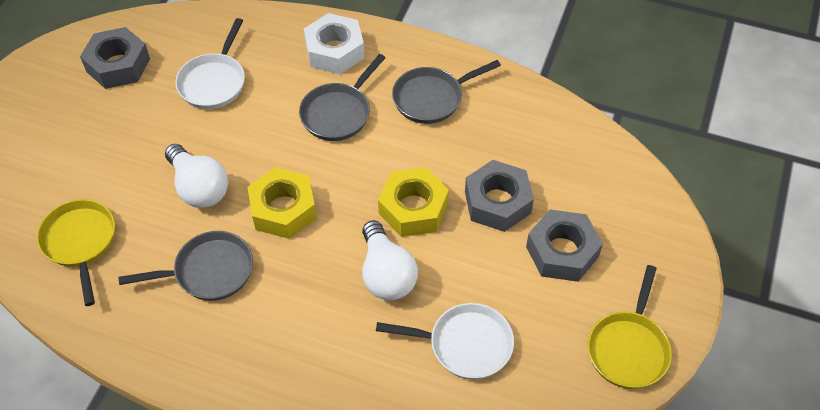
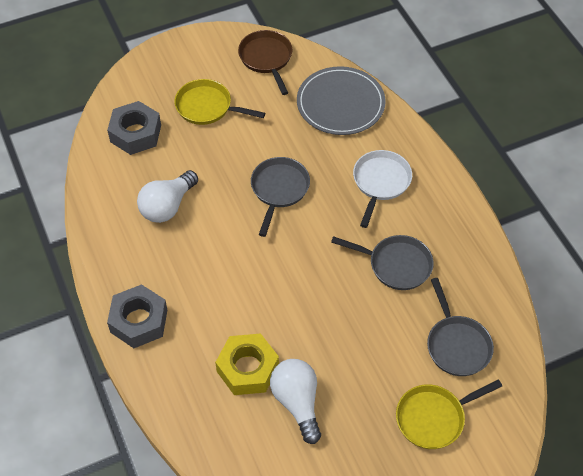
brown pan: none = 0 -> [238,30,292,95] = 1
grey nut: [80,27,150,89] [465,160,534,232] [526,209,603,282] = 3 -> [107,101,161,155] [107,284,167,348] = 2
grey plate: none = 0 -> [297,66,386,135] = 1
white nut: [304,13,365,74] = 1 -> none = 0
white pan: [175,18,245,109] [376,303,514,379] = 2 -> [353,150,412,228] = 1
yellow nut: [247,167,317,239] [378,167,449,237] = 2 -> [215,333,279,395] = 1

